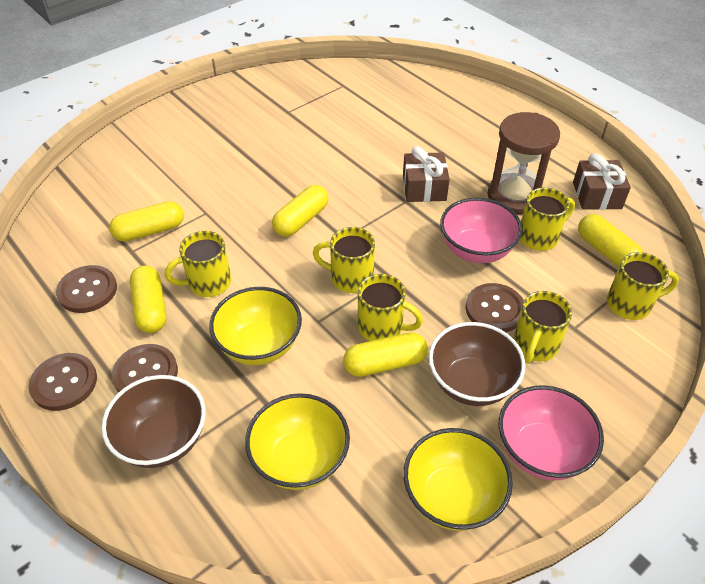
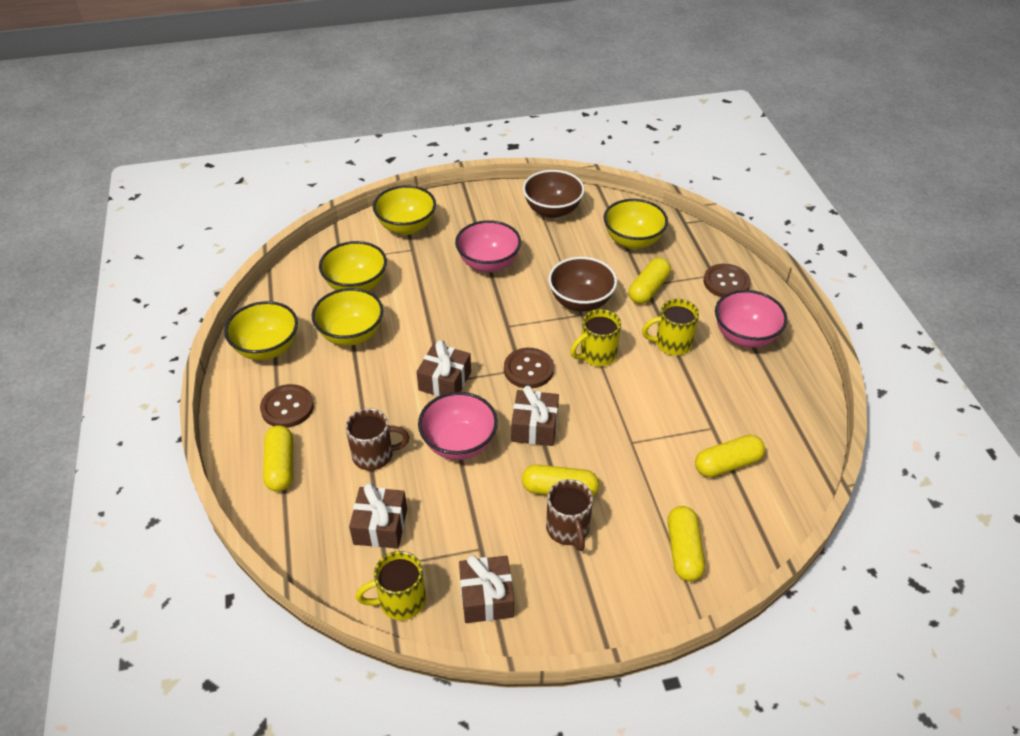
brown button: [28,353,97,411] [56,265,117,313] [112,344,178,392] [466,283,524,332] = 4 -> [260,384,314,428] [504,348,554,388] [703,264,751,297] = 3
brown gift: [403,146,450,202] [573,153,631,210] = 2 -> [349,483,407,549] [417,340,471,396] [459,555,514,623] [511,386,559,446] = 4
brown hourglass: [487,112,560,215] = 1 -> none = 0
brown mug: none = 0 -> [345,408,410,471] [546,479,593,551] = 2
pink bowl: [440,198,522,263] [499,385,604,480] = 2 -> [418,392,498,460] [455,220,521,272] [715,290,787,348] = 3
yellow bowl: [209,287,302,365] [245,393,350,490] [403,428,513,531] = 3 -> [224,301,298,360] [312,288,383,346] [319,241,387,291] [373,185,436,235] [604,199,668,249] = 5
yellow mug: [165,231,231,297] [313,227,375,293] [358,274,423,341] [513,291,572,364] [520,188,575,251] [607,252,679,320] = 6 -> [356,551,426,620] [570,309,621,366] [642,299,699,355] = 3

